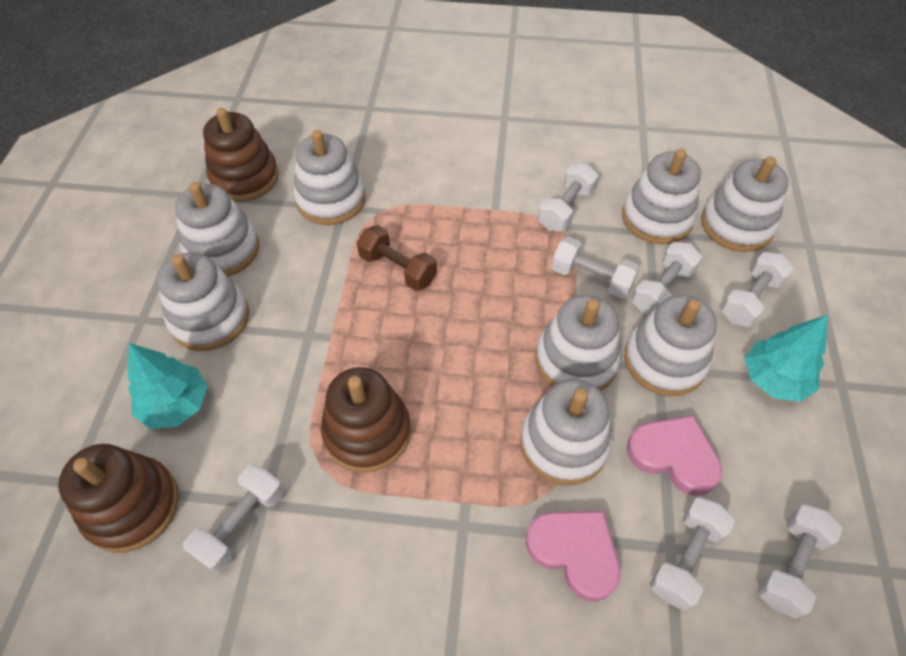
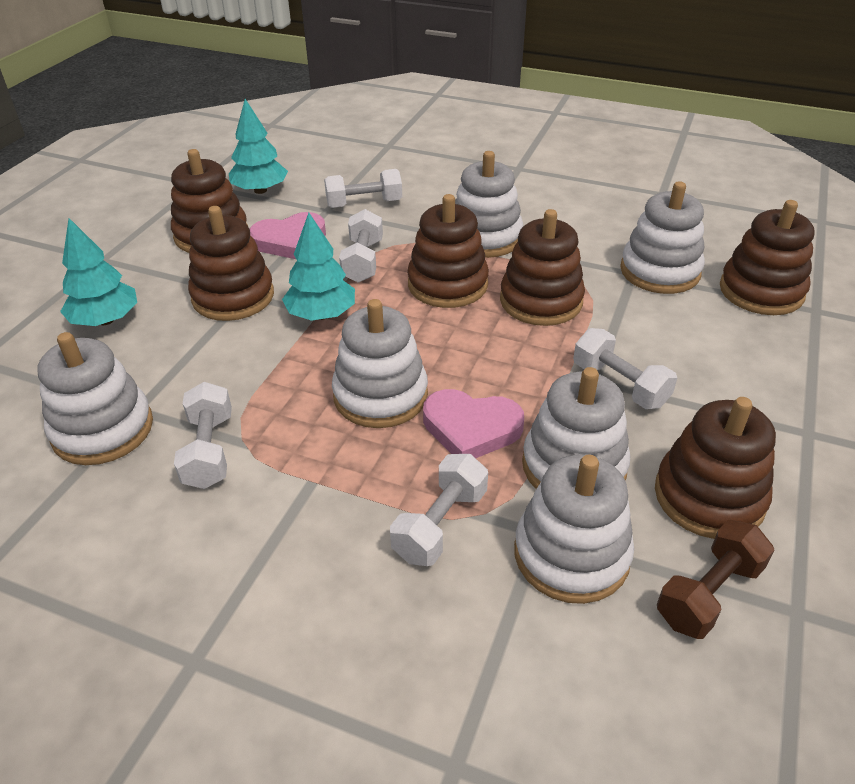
brown stacking toy: [58,444,179,553] [203,108,279,202] [321,367,411,473] = 3 -> [171,149,248,253] [188,206,274,321] [407,194,489,308] [500,209,585,326] [655,397,776,539] [720,200,815,315] = 6
turquoise tree: [128,343,208,429] [745,315,828,402] = 2 -> [60,218,137,326] [229,99,288,194] [282,213,355,321] = 3
white dumbbell: [183,464,284,573] [538,163,599,231] [551,237,640,299] [632,242,702,315] [650,497,735,611] [721,252,794,327] [758,504,843,619] = 7 -> [174,382,232,489] [324,169,402,208] [339,209,383,283] [390,454,488,566] [573,328,677,409] = 5
white stacking toy: [157,252,249,351] [175,182,259,276] [293,130,366,225] [520,379,612,485] [535,295,621,391] [622,149,701,244] [624,295,717,396] [701,156,789,252] = 8 -> [38,332,153,465] [332,299,428,428] [455,151,523,258] [514,455,634,604] [522,367,630,489] [620,181,705,294] = 6

